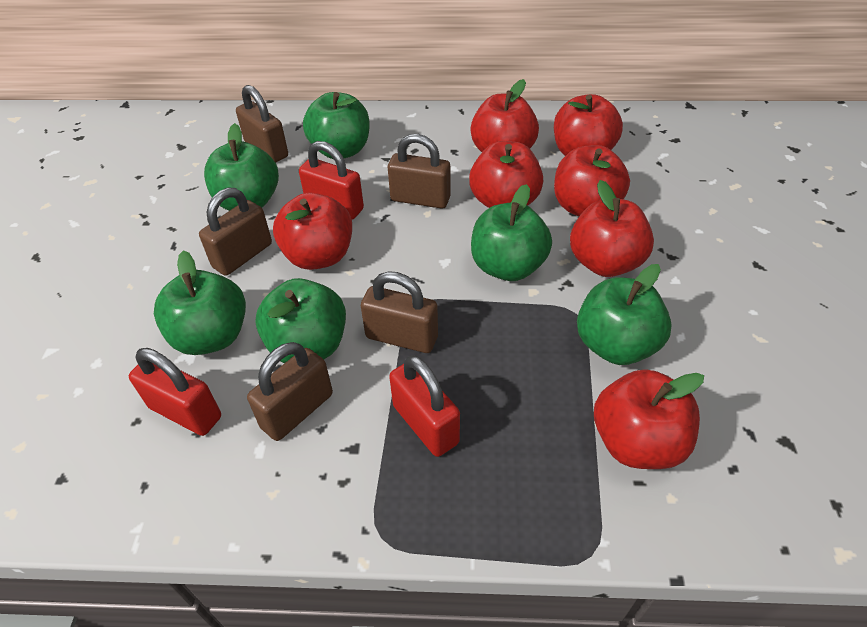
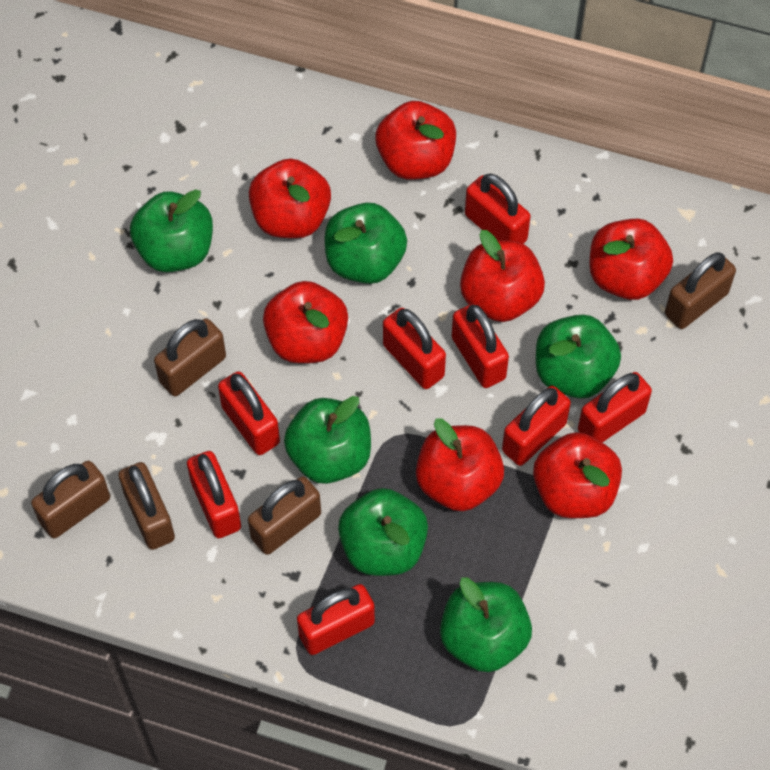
red padlock: [129,348,221,436] [299,141,364,220] [389,355,460,457] = 3 -> [187,451,241,538] [218,371,280,455] [297,584,375,655] [383,308,446,389] [452,304,509,388] [465,174,531,244] [502,386,571,466] [578,372,652,442] = 8

